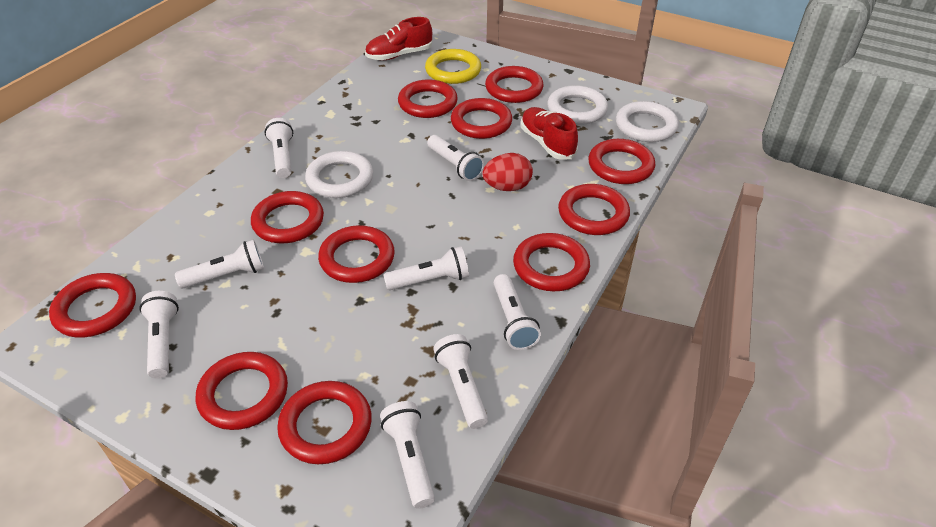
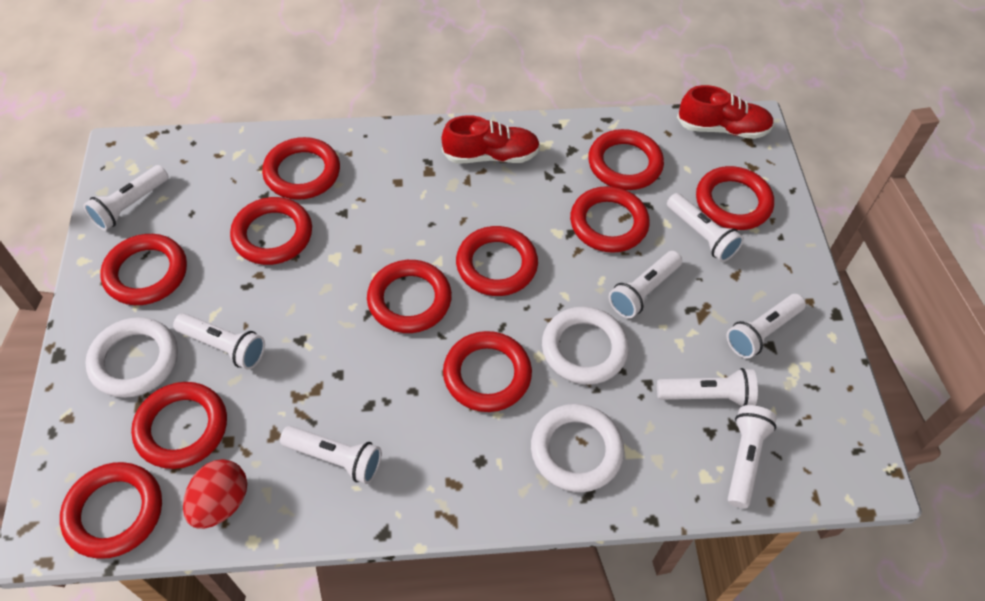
yellow ring: [425,49,481,84] = 1 -> none = 0

